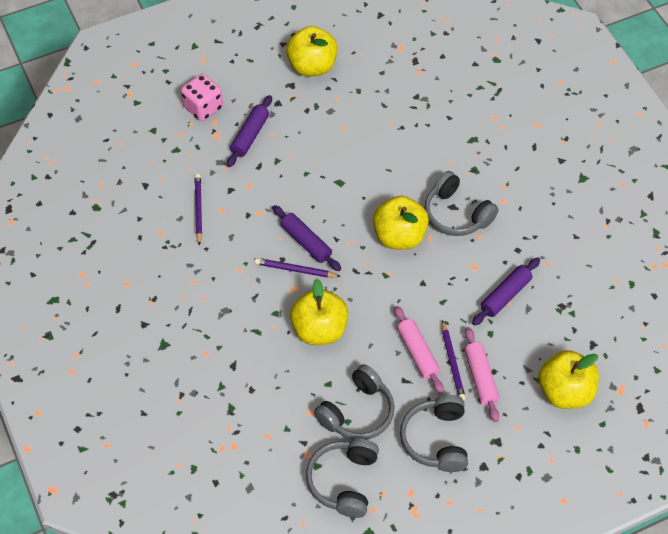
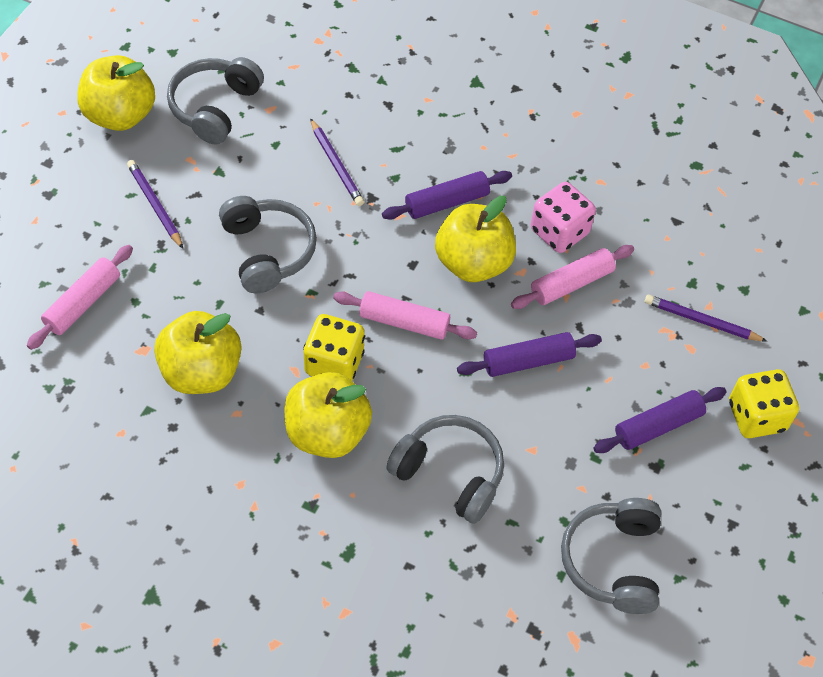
pink rolling pin: [394,306,444,394] [464,327,499,422] = 2 -> [27,245,133,350] [333,291,477,340] [511,245,634,309] = 3
yellow dice: none = 0 -> [303,314,365,380] [729,369,799,438] = 2

